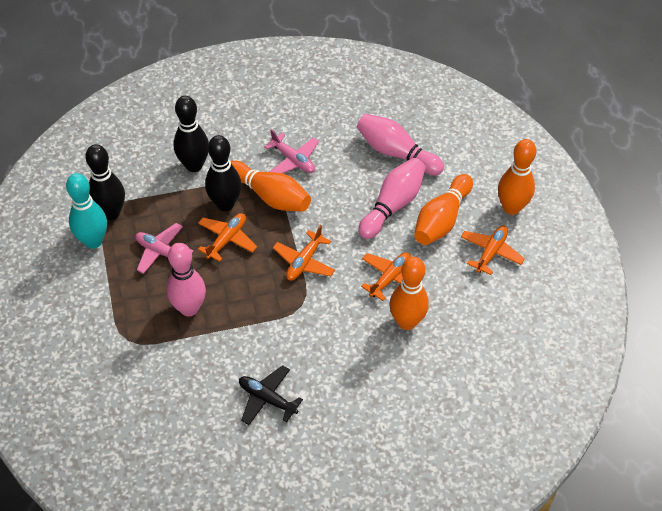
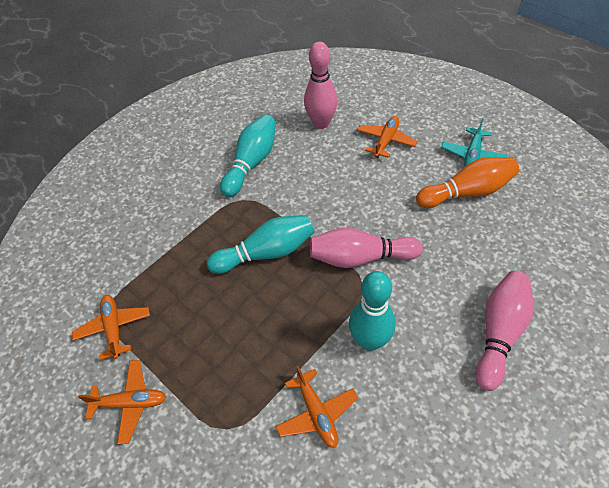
black bowling pin: [85,144,125,220] [173,96,209,172] [205,135,242,211] = 3 -> none = 0
black plane: [239,365,303,425] = 1 -> none = 0
orange bowling pin: [231,161,311,212] [390,257,429,330] [414,174,473,245] [498,139,536,215] = 4 -> [416,157,519,208] = 1
pink plane: [135,223,194,274] [264,129,319,173] = 2 -> none = 0
turquoise bowling pin: [66,173,107,249] = 1 -> [207,215,314,274] [220,114,276,197] [349,271,396,351] = 3
turquoise plane: none = 0 -> [441,118,507,166] = 1

